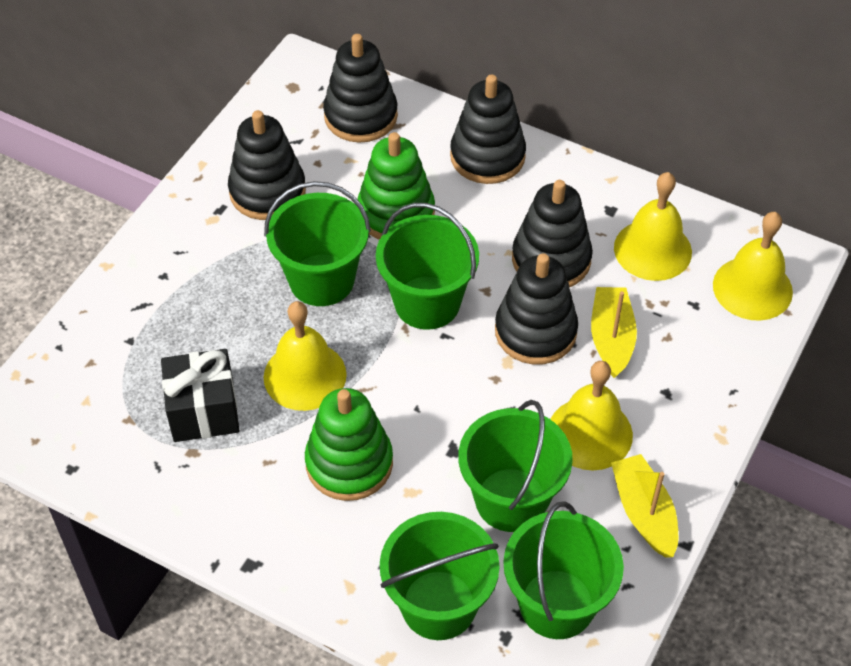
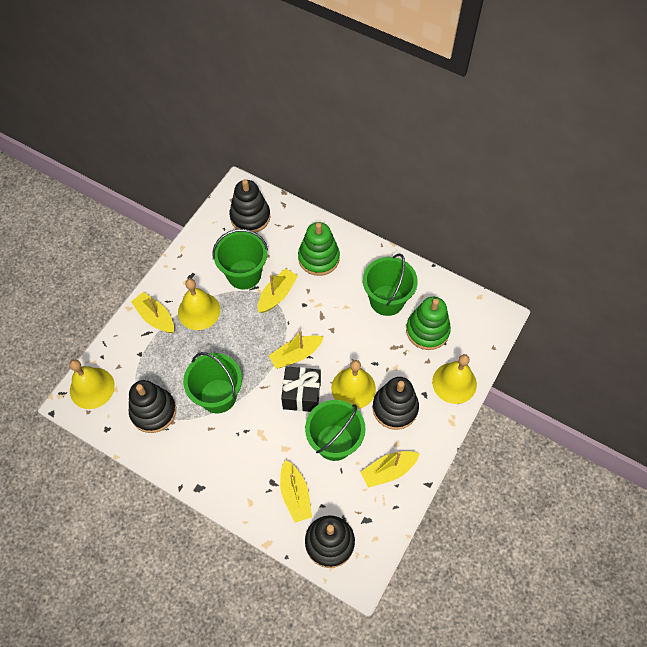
black stacking toy: [228,110,306,220] [323,34,398,143] [450,74,526,184] [495,253,578,365] [512,180,593,287] = 5 -> [129,380,176,433] [229,179,270,232] [305,515,355,568] [372,377,419,430] = 4
green bucket: [264,181,371,306] [376,203,479,330] [380,512,500,640] [458,400,573,532] [503,501,624,639] = 5 -> [183,352,242,413] [212,229,268,290] [305,400,366,461] [363,253,418,316] = 4
yellow boat: [591,287,637,378] [611,454,678,558] = 2 -> [131,292,174,333] [258,268,298,313] [269,330,324,369] [280,460,312,523] [360,451,420,488] = 5

